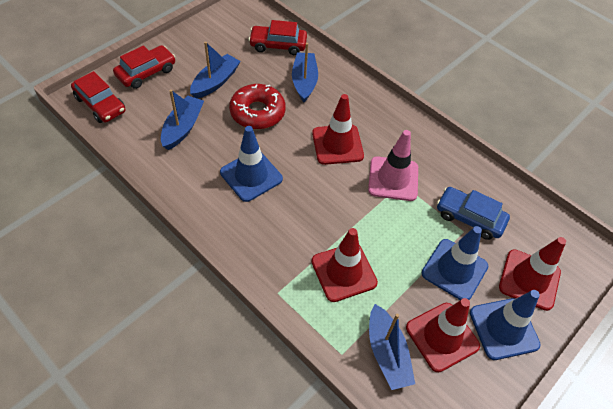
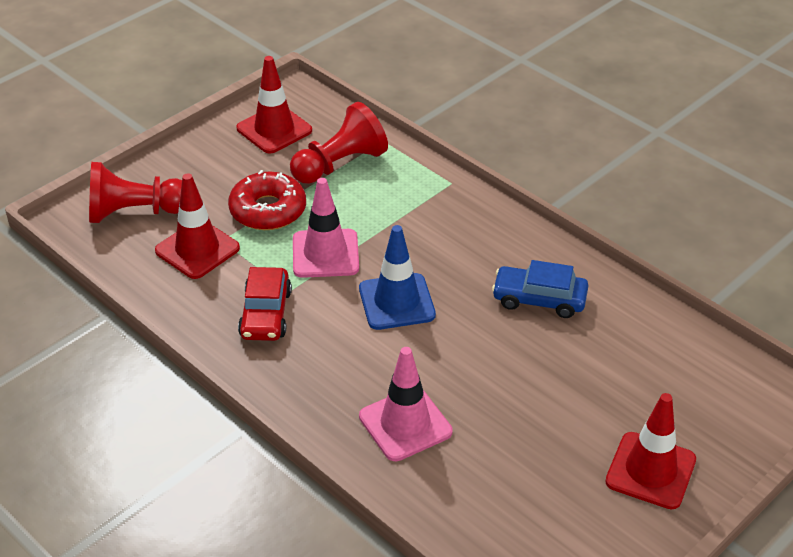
blue boat: [161,90,204,150] [190,42,241,98] [292,43,318,102] [369,304,415,390] = 4 -> none = 0
blue traffic cone: [220,126,283,202] [421,226,488,300] [470,290,541,360] = 3 -> [359,225,436,330] = 1
pink traffic cone: [368,130,418,201] = 1 -> [293,178,359,278] [359,347,453,461] = 2
red car: [71,71,126,123] [113,45,175,89] [249,20,307,55] = 3 -> [238,267,292,341] = 1
red pawn: none = 0 -> [89,162,182,223] [290,102,388,184] = 2
red traffic cone: [311,228,378,302] [312,94,364,165] [406,298,480,372] [499,237,566,311] = 4 -> [155,173,240,279] [236,56,312,154] [605,393,696,509] = 3

